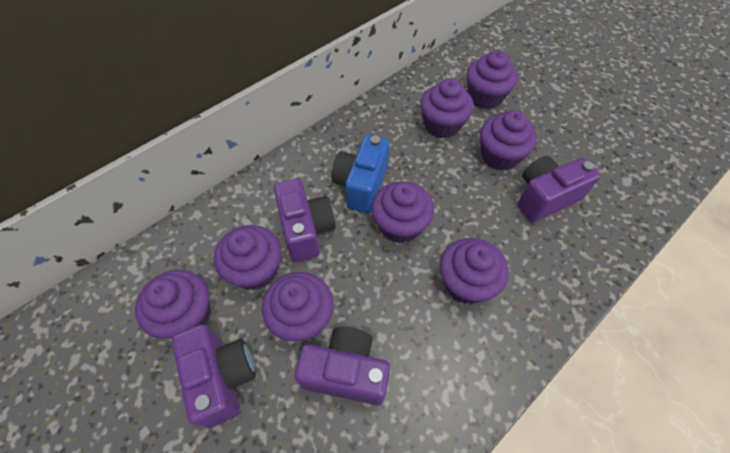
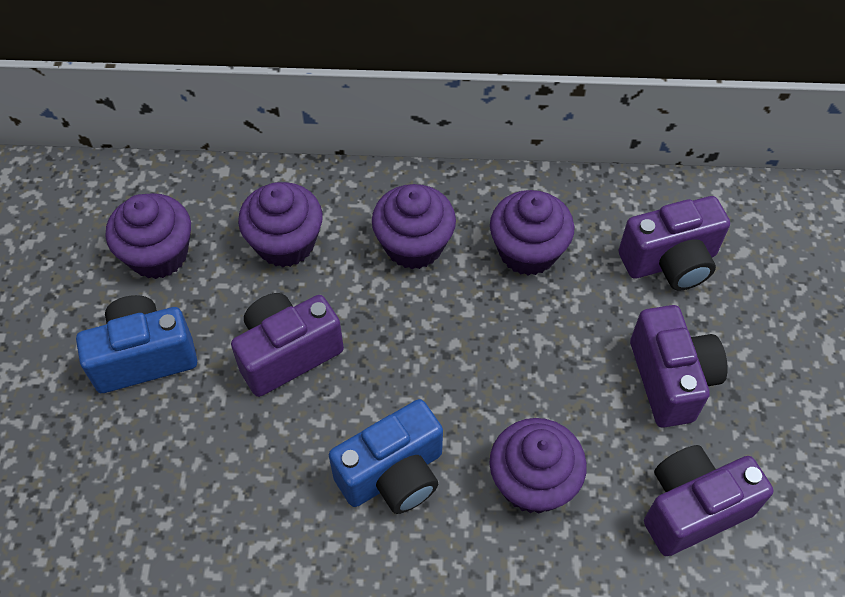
blue camera: [332,135,390,213] = 1 -> [76,295,197,393] [329,399,443,514] = 2
purple cupcake: [135,270,211,339] [214,225,282,290] [262,272,334,341] [372,181,434,243] [420,79,474,138] [440,238,509,304] [467,50,518,109] [480,110,537,171] = 8 -> [106,193,191,279] [238,182,323,267] [372,184,456,269] [489,418,587,513] [490,190,575,275] = 5

